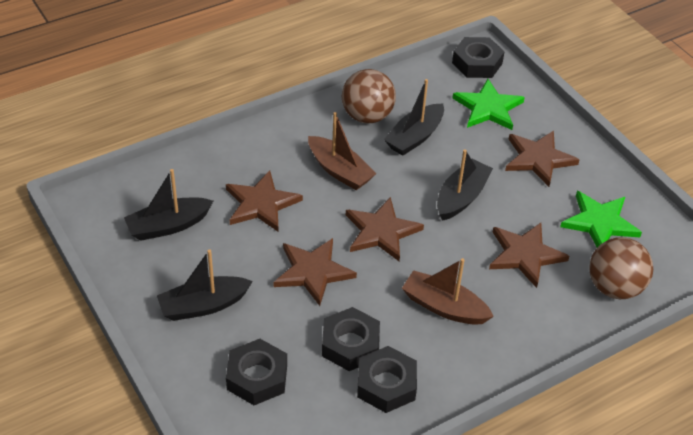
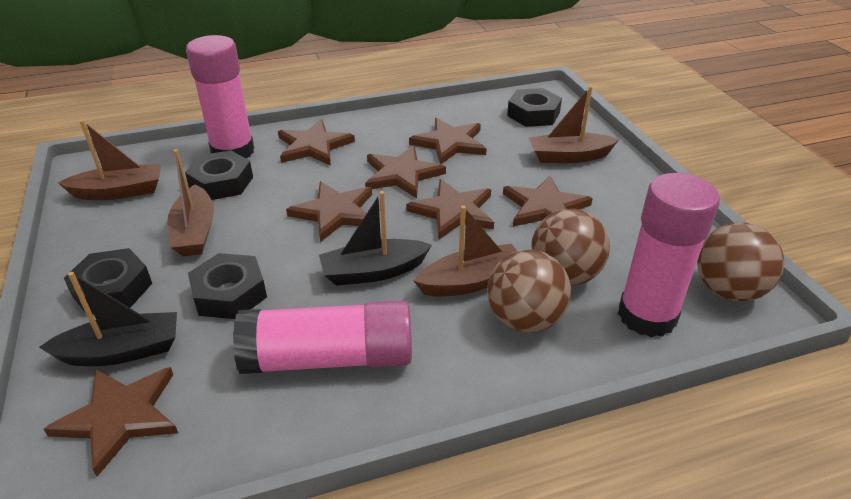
black boat: [124,169,213,241] [157,250,253,321] [384,79,444,156] [437,149,493,221] = 4 -> [39,272,177,366] [319,191,432,286] = 2
brown ball: [342,69,396,123] [589,237,653,299] = 2 -> [487,250,571,333] [531,209,610,285] [697,223,784,302] = 3
brown boat: [308,112,377,190] [402,258,494,325] = 2 -> [58,120,161,200] [167,149,214,256] [414,205,517,296] [529,86,619,163] = 4
brown star: [226,170,303,232] [274,238,357,306] [346,197,424,261] [489,223,569,288] [505,131,579,187] = 5 -> [44,367,178,476] [278,119,355,166] [286,181,372,242] [365,146,446,198] [406,179,494,239] [409,118,487,164] [503,176,593,226] = 7
green star: [452,79,525,130] [560,191,642,247] = 2 -> none = 0
pink glue stick: none = 0 -> [186,35,254,158] [233,300,412,374] [618,173,720,337] = 3

